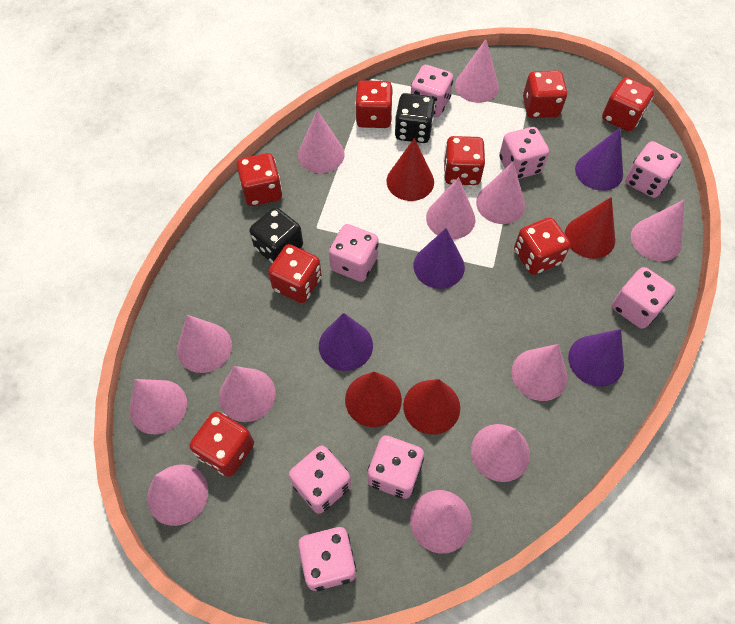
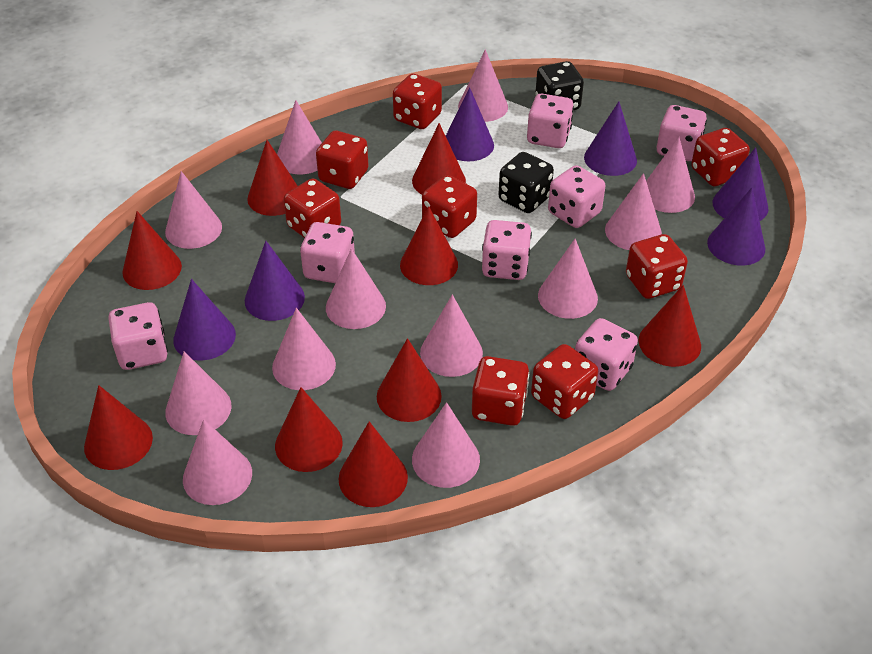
pink dice: [289,445,351,514] [298,527,356,591] [329,224,379,282] [368,435,424,499] [411,65,453,117] [499,127,549,179] [612,267,676,329] [625,141,682,198] = 8 -> [108,302,168,370] [300,222,355,283] [482,220,532,280] [527,93,574,148] [548,165,605,228] [575,318,638,391] [657,105,707,161] = 7
purple cone: [319,313,373,371] [414,228,465,289] [568,329,624,387] [575,128,623,191] = 4 -> [173,279,236,361] [245,241,305,321] [446,87,494,161] [584,101,637,176] [707,188,766,266] [712,147,768,221] = 6
red cone: [345,371,402,427] [387,138,434,201] [403,379,460,435] [565,197,615,259] = 4 -> [84,385,153,470] [122,211,182,290] [247,140,298,216] [275,387,343,472] [339,421,408,507] [377,338,442,422] [400,206,458,285] [412,123,466,194] [638,285,701,367] = 9

